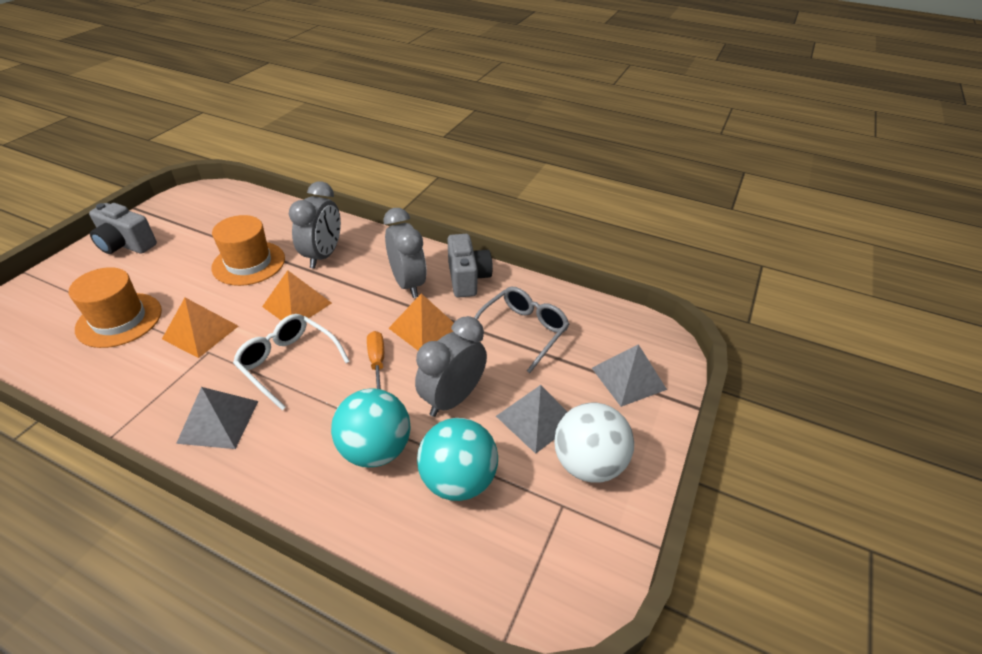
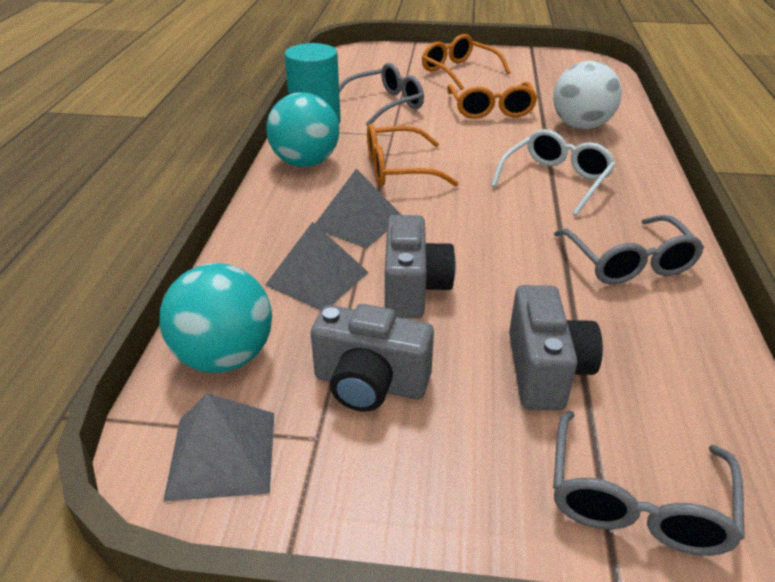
grey camera: [89,203,157,254] [447,234,493,298] = 2 -> [311,304,434,412] [385,215,456,318] [509,285,603,410] = 3
grey clock: [289,181,341,269] [383,208,427,298] [415,316,487,417] = 3 -> none = 0
grey glasses: [474,286,569,373] = 1 -> [339,63,424,126] [553,411,745,556] [554,215,704,284] = 3
orange glasses: none = 0 -> [367,124,459,187] [422,34,511,90] [447,82,538,119] = 3
orange hat: [69,267,162,348] [212,215,285,286] = 2 -> none = 0
orange pyramid: [162,298,238,358] [262,270,332,320] [389,293,454,351] = 3 -> none = 0
orange screwdriver: [367,331,384,389] = 1 -> none = 0
turquoise cylinder: none = 0 -> [285,43,341,124] = 1

